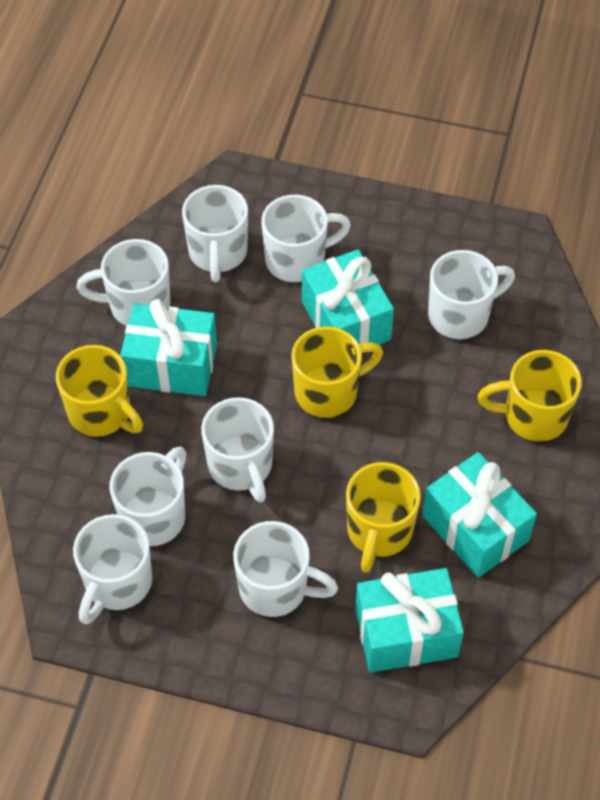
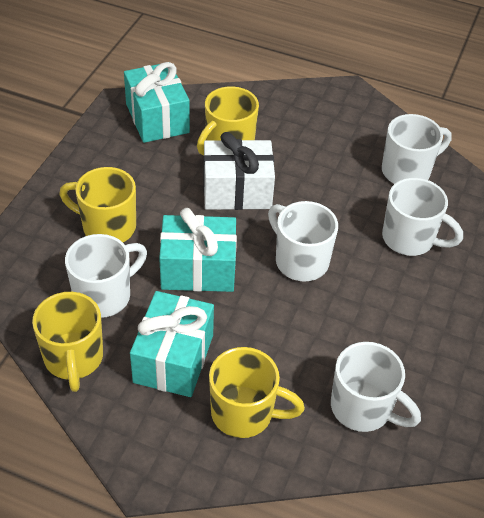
turquoise gift: [120,299,217,396] [302,250,394,345] [355,568,464,673] [422,452,537,577] = 4 -> [124,62,190,143] [130,291,214,397] [159,208,237,292] = 3
white gift: none = 0 -> [203,132,275,210] = 1
white mug: [73,514,152,624] [76,239,171,326] [110,446,187,546] [182,185,248,282] [201,397,274,503] [233,521,338,617] [262,195,351,282] [428,250,515,339] = 8 -> [65,234,147,318] [268,201,338,281] [331,342,421,432] [382,114,452,184] [382,178,463,256] = 5

